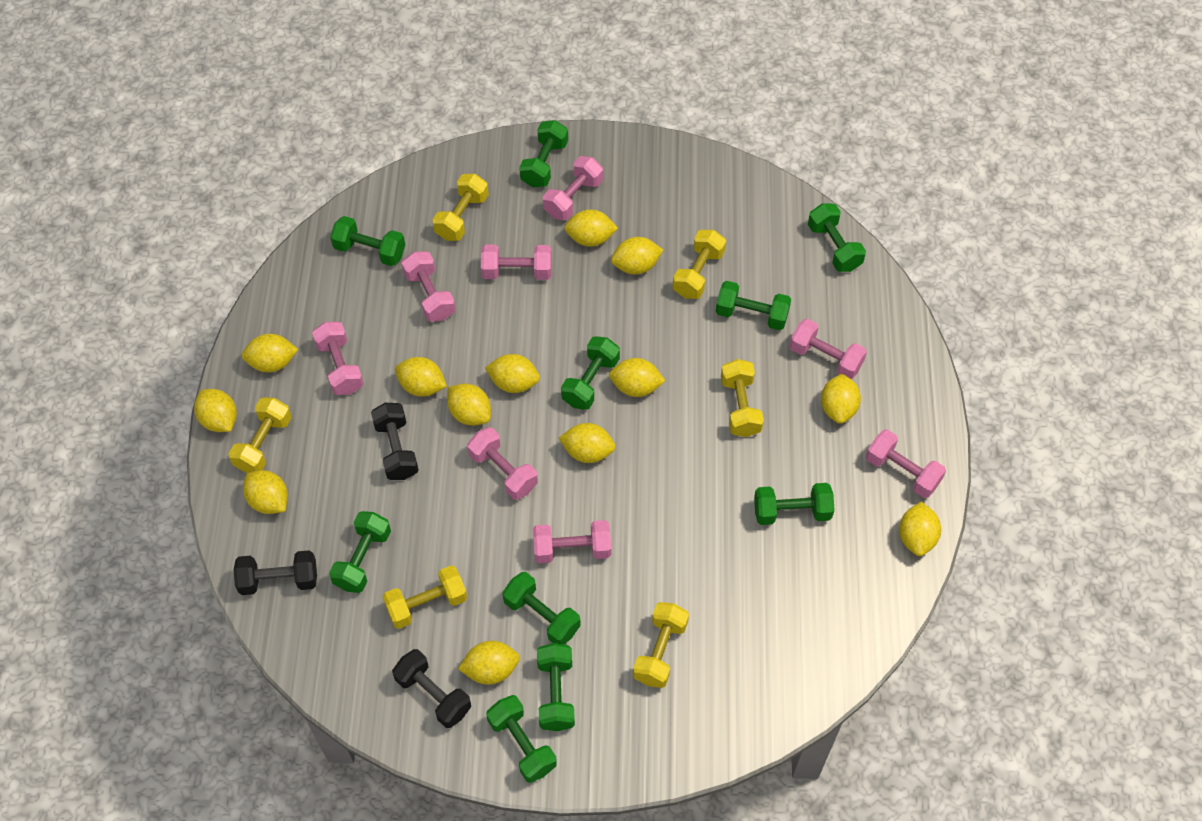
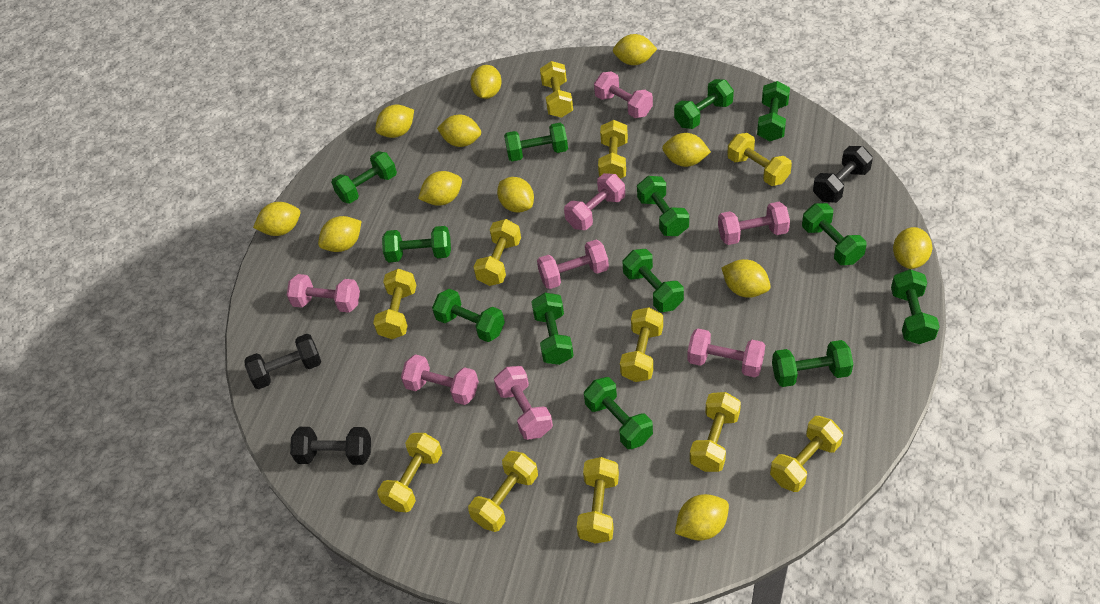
green dumbbell: [329,511,391,593] [330,216,405,266] [486,695,557,783] [502,572,581,645] [519,120,568,187] [537,643,575,731] [561,336,620,410] [716,281,791,330] [754,483,835,525] [808,203,866,272] = 10 -> [331,151,397,203] [382,226,451,262] [432,289,505,342] [504,123,568,161] [531,293,574,365] [584,377,653,449] [622,249,684,312] [637,176,689,236] [674,79,734,129] [757,81,790,141] [772,340,854,387] [802,203,867,265] [891,269,940,344] = 13
yellow dumbbell: [228,397,292,473] [383,566,467,629] [433,174,489,241] [633,602,689,688] [672,230,726,299] [721,359,764,437] = 6 -> [373,268,416,339] [377,433,442,512] [468,451,538,532] [473,219,521,286] [540,61,573,118] [577,457,619,544] [598,120,628,179] [620,307,663,382] [690,392,741,472] [727,133,792,186] [770,416,843,492] = 11
yellow lemon: [194,389,237,432] [242,334,298,372] [243,470,288,514] [395,357,447,396] [447,384,491,426] [458,641,520,685] [485,354,540,393] [559,423,616,463] [564,209,618,247] [609,358,665,397] [611,237,663,274] [821,373,861,424] [899,502,941,556] = 13 -> [253,202,300,236] [318,216,362,252] [375,105,414,138] [418,171,462,206] [437,115,481,147] [471,65,502,99] [497,177,534,213] [613,34,657,65] [662,133,711,167] [675,494,729,541] [722,259,771,298] [893,227,932,269] = 12

